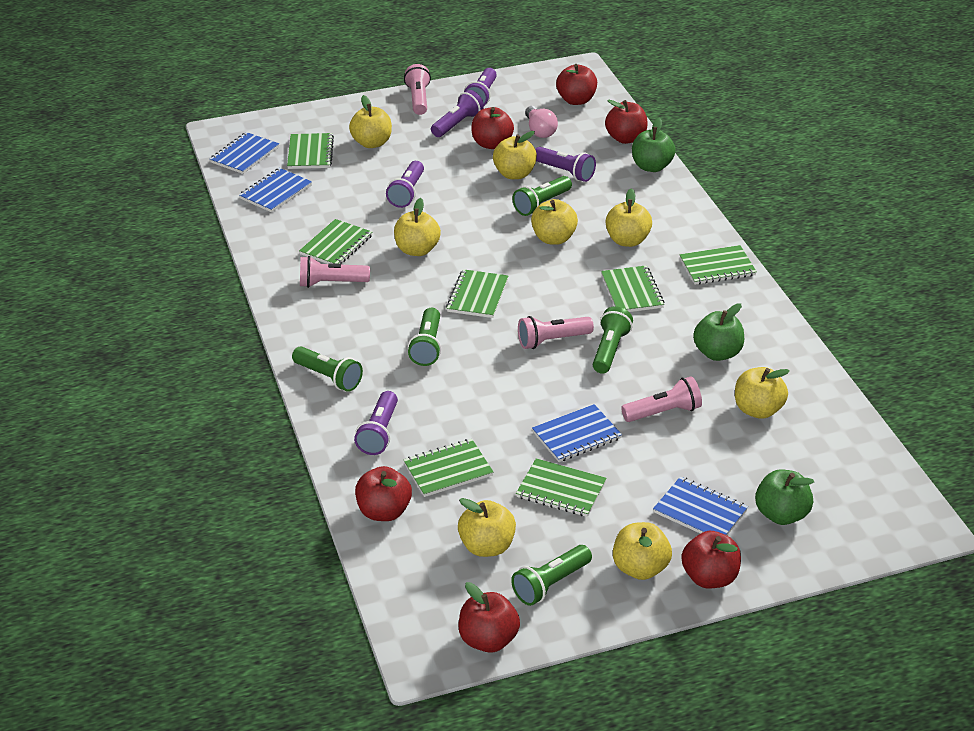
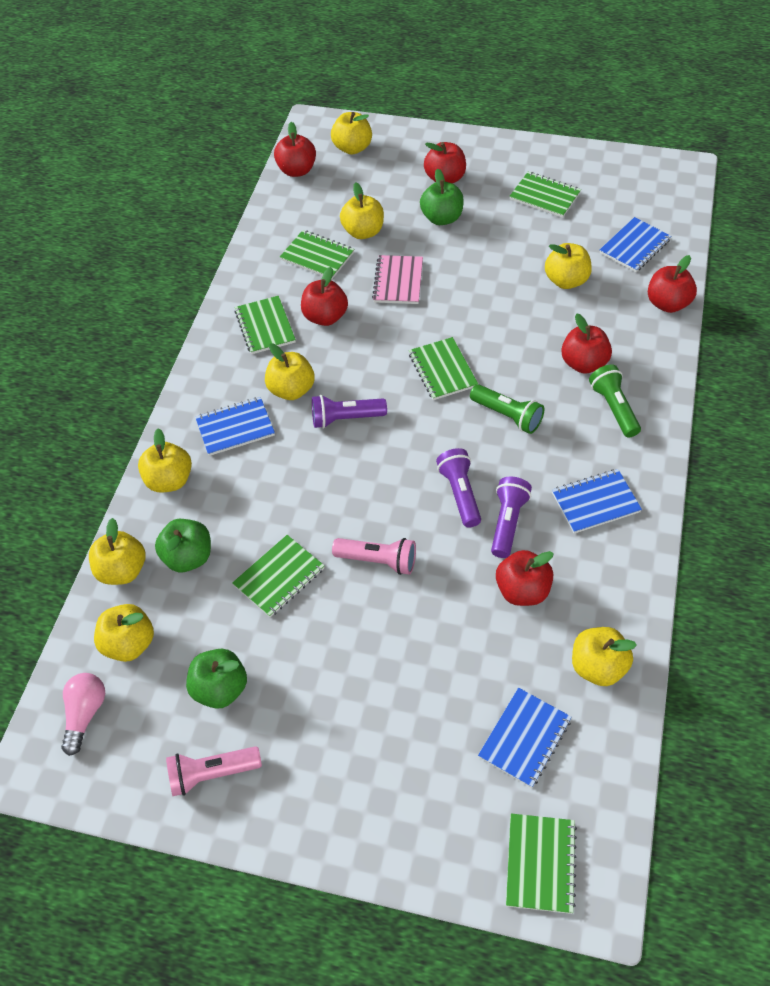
green flashlight: [292,346,363,392] [408,308,441,366] [511,545,592,606] [512,176,572,216] [593,306,633,374] = 5 -> [470,384,544,434] [589,364,641,438] = 2
green notebook: [287,133,334,169] [299,219,372,264] [404,439,493,497] [446,269,508,318] [516,458,607,517] [601,265,664,312] [680,245,757,285] = 7 -> [232,535,325,617] [234,296,296,354] [280,230,354,279] [409,337,478,400] [506,814,577,914] [509,172,581,218] = 6
pink flashlight: [300,256,370,288] [404,64,431,115] [518,316,594,349] [621,376,702,422] = 4 -> [166,746,262,796] [332,538,416,575] = 2
pink notebook: none = 0 -> [372,255,423,304] = 1
purple flashlight: [354,391,398,455] [386,161,424,208] [431,90,484,137] [464,68,497,106] [535,147,596,182] = 5 -> [312,395,387,429] [436,448,481,528] [491,477,532,558] = 3

